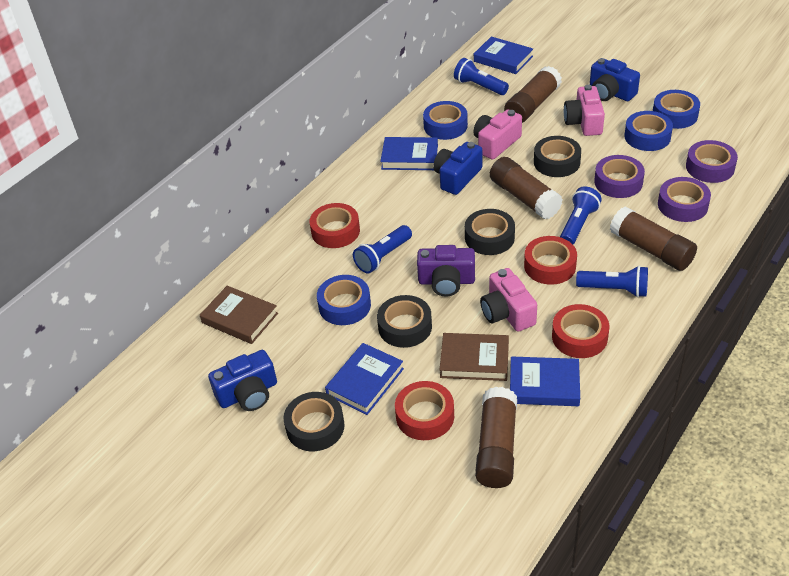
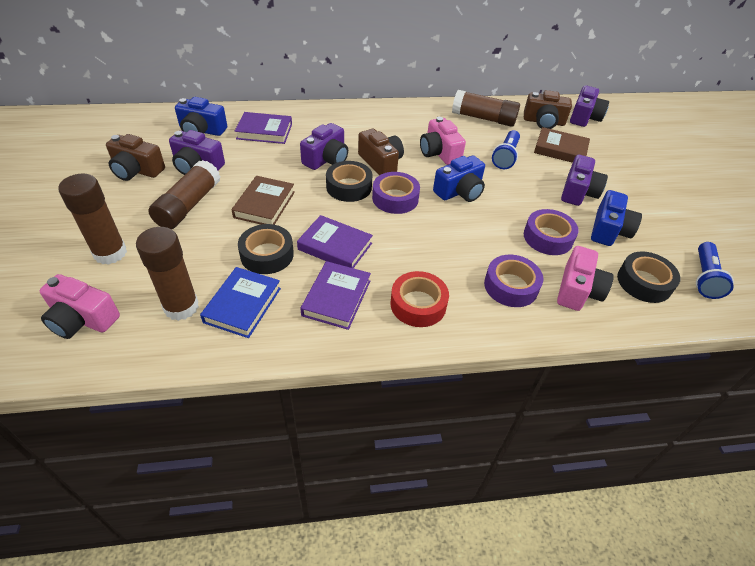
black tape: [284,392,345,451] [377,295,432,348] [465,209,515,255] [534,136,581,177] = 4 -> [238,224,294,274] [326,161,372,202] [617,251,681,303] = 3
blue book: [325,343,404,415] [380,137,438,170] [474,36,533,74] [510,357,580,406] = 4 -> [200,267,281,338] = 1
blue flashlight: [353,225,412,273] [454,58,509,95] [560,186,602,244] [576,266,648,297] = 4 -> [492,130,520,169] [696,242,734,299] = 2
blue tape: [317,275,371,325] [423,101,468,140] [624,111,673,151] [653,90,700,129] = 4 -> none = 0
brown camera: none = 0 -> [106,134,165,181] [358,129,404,175] [524,90,572,129] = 3
purple book: none = 0 -> [235,112,292,144] [297,215,373,268] [300,261,371,330] = 3
purple camera: [417,245,475,297] = 1 -> [169,130,225,175] [300,123,348,170] [561,155,608,206] [570,85,609,127] = 4
red tape: [310,203,360,248] [395,381,454,440] [524,236,577,285] [552,304,609,358] = 4 -> [390,271,449,327] = 1

